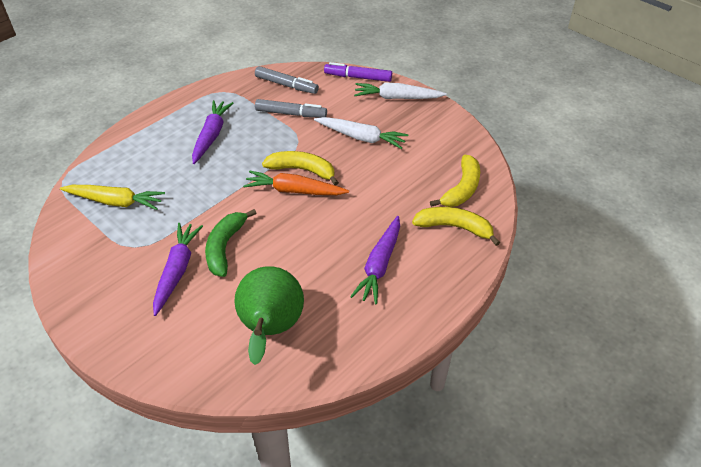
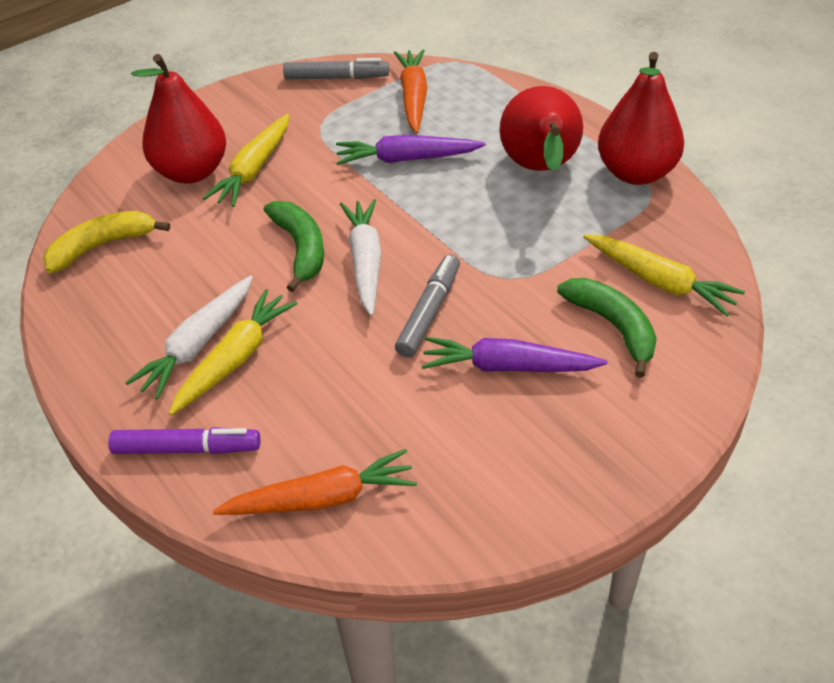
green banana: [205,209,257,277] = 1 -> [264,201,324,292] [557,278,657,378] = 2
green pear: [234,266,304,365] = 1 -> none = 0
orange carrot: [243,170,349,195] = 1 -> [213,449,417,515] [394,49,427,133] = 2
purple carrot: [153,223,203,316] [192,100,233,164] [350,216,400,305] = 3 -> [336,135,486,165] [422,337,608,372] = 2
red pear: none = 0 -> [131,54,226,184] [500,86,583,171] [598,52,684,185] = 3
yellow banana: [262,151,339,185] [412,207,500,246] [430,155,480,207] = 3 -> [43,211,170,273] = 1
yellow carrot: [60,185,165,210] = 1 -> [169,289,298,416] [203,113,289,207] [583,234,745,316] = 3

